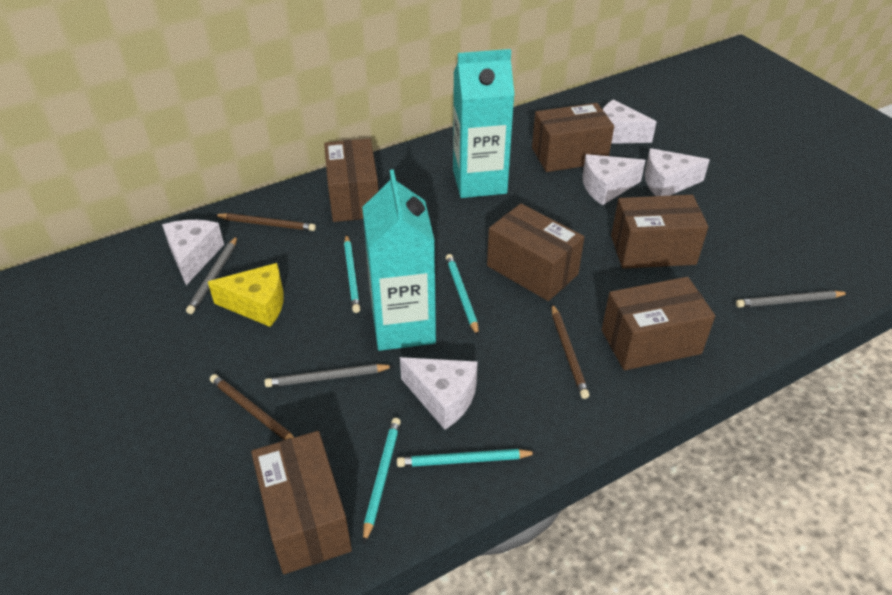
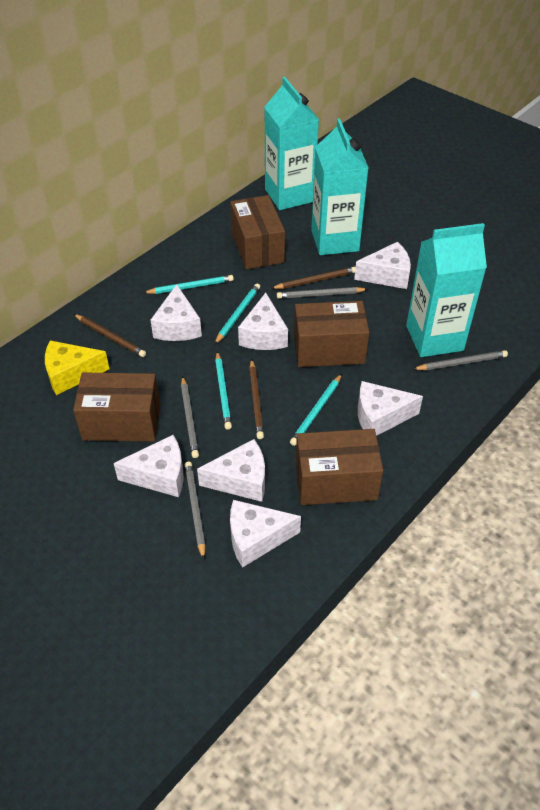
brown box: [251,431,352,574] [324,139,378,222] [487,204,584,301] [532,103,614,172] [602,277,715,370] [611,195,708,269] = 6 -> [73,373,160,442] [230,195,285,269] [294,301,369,367] [296,429,384,505] = 4
grey pencil: [186,236,237,314] [264,364,394,387] [736,290,848,308] = 3 -> [181,376,199,458] [185,462,206,560] [277,287,368,299] [413,350,508,370] = 4
turquoise carton: [362,169,436,351] [453,49,515,198] = 2 -> [264,77,319,210] [311,119,369,255] [406,223,487,357] = 3
white cheese: [162,220,224,285] [400,357,478,430] [582,154,646,205] [602,99,657,144] [645,148,710,196] = 5 -> [114,435,184,497] [150,284,202,341] [197,439,265,502] [230,500,301,568] [238,293,288,350] [354,242,411,289] [358,381,423,436] = 7

